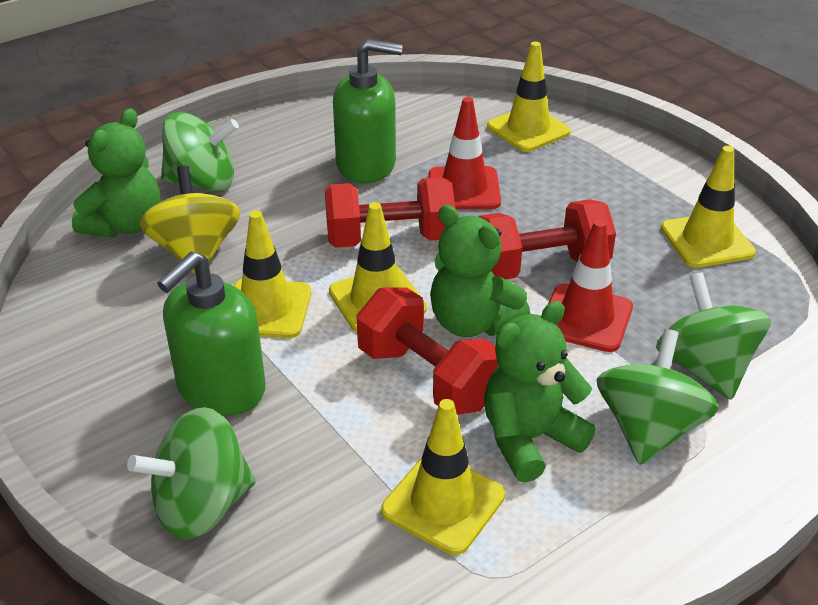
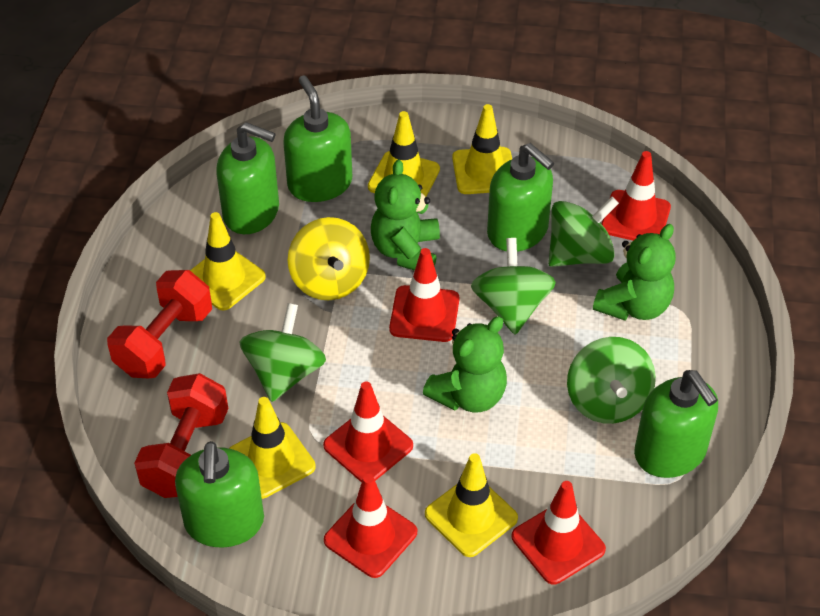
green soap dispenser: [157,252,266,416] [333,39,403,183] = 2 -> [175,441,264,547] [216,122,279,234] [283,75,352,202] [487,143,554,252] [634,370,718,478] = 5
red dumbbell: [325,177,455,248] [357,288,499,415] [478,199,616,279] = 3 -> [107,270,212,378] [134,373,228,498] = 2
red traffic cone: [429,97,501,210] [548,219,633,352] = 2 -> [323,382,413,482] [324,474,417,578] [389,248,459,342] [512,481,606,584] [601,151,671,240] = 5

